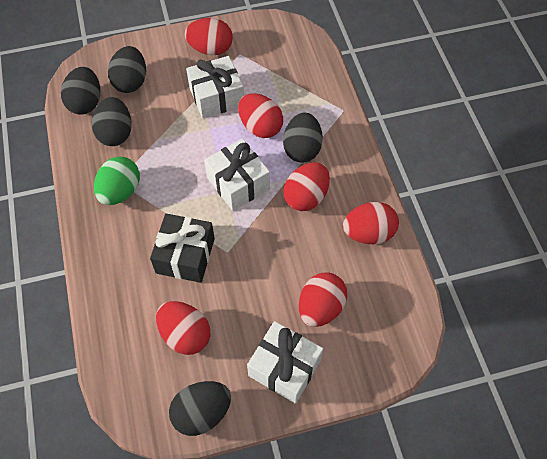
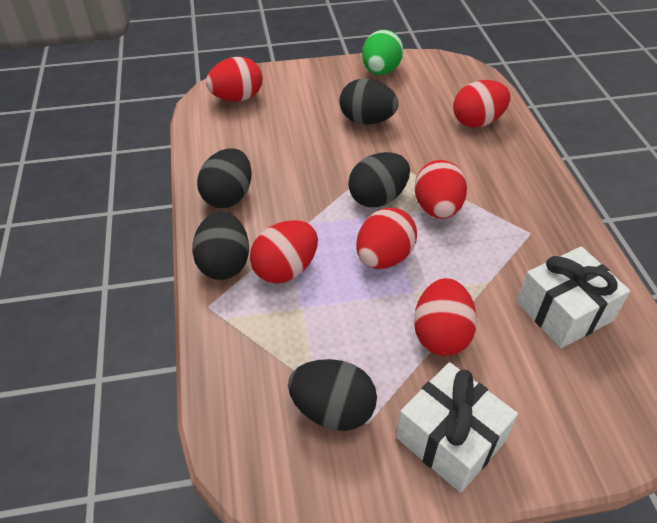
black gift: [150,214,215,283] = 1 -> none = 0
white gift: [186,56,244,118] [204,139,270,211] [247,321,323,404] = 3 -> [396,362,518,493] [517,246,630,348] = 2

